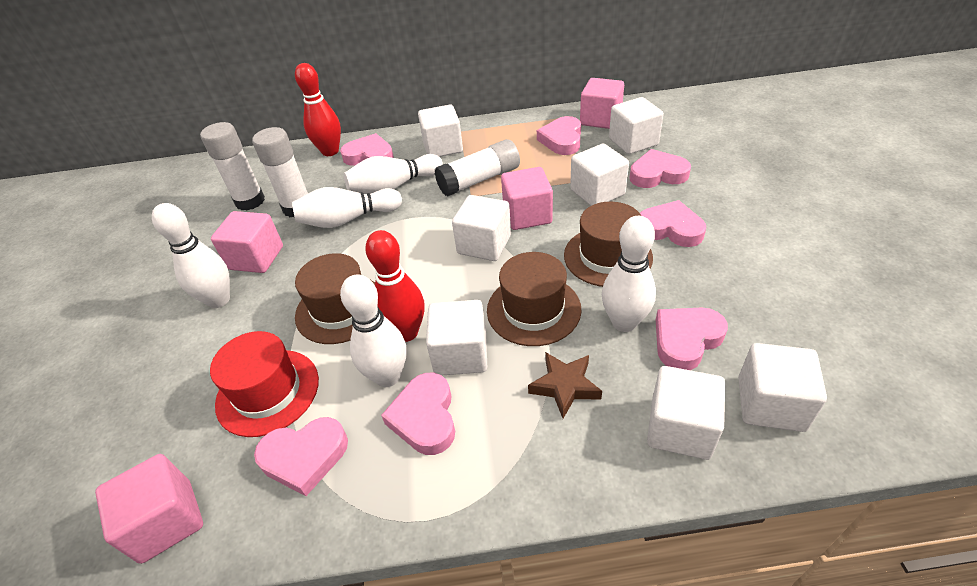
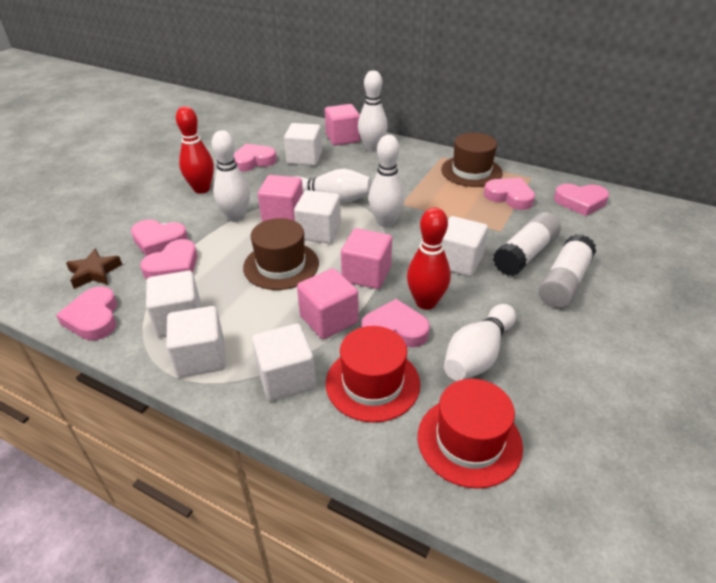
brown hat: [295,253,375,344] [487,252,582,346] [564,202,653,287] = 3 -> [243,218,319,290] [441,133,503,187] = 2
red hat: [210,331,319,437] = 1 -> [326,326,420,423] [418,379,523,489] = 2
white cube: [418,105,463,157] [426,300,487,375] [452,195,511,261] [570,143,629,206] [609,97,664,154] [647,366,725,460] [738,343,827,432] = 7 -> [146,271,201,337] [166,306,226,378] [252,324,316,401] [284,123,322,166] [294,190,341,244] [443,216,488,277] = 6
white glue stick: [200,122,265,211] [252,127,308,218] [434,139,520,196] = 3 -> [493,212,561,276] [539,234,596,308] = 2

